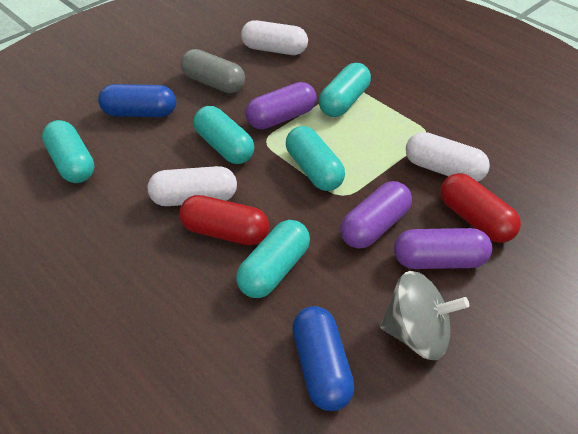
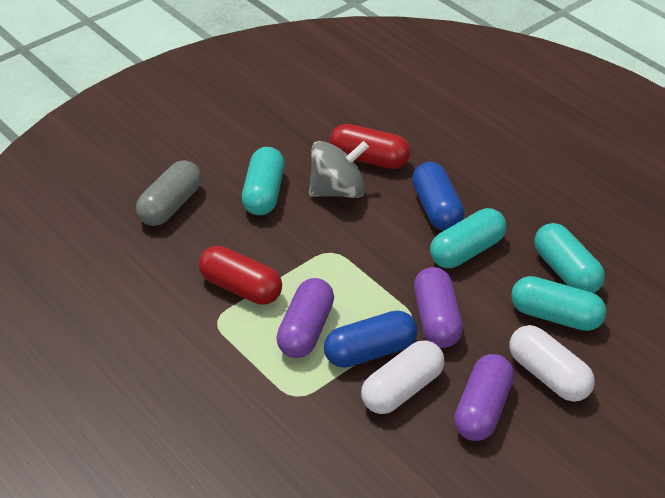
turquoise capsule: [42,120,94,183] [193,106,254,164] [236,220,310,298] [286,126,345,191] [319,63,371,117] = 5 -> [242,147,285,215] [430,208,506,268] [511,276,606,331] [534,223,605,293] = 4
white capsule: [148,166,237,206] [241,20,308,55] [406,132,490,182] = 3 -> [361,340,444,414] [510,325,595,402] = 2

